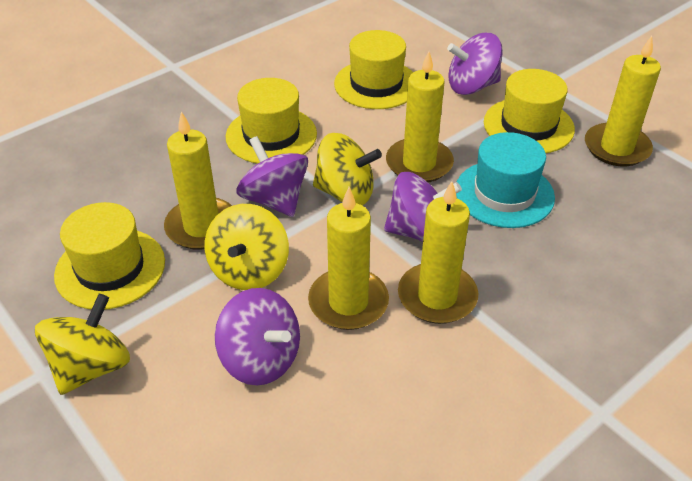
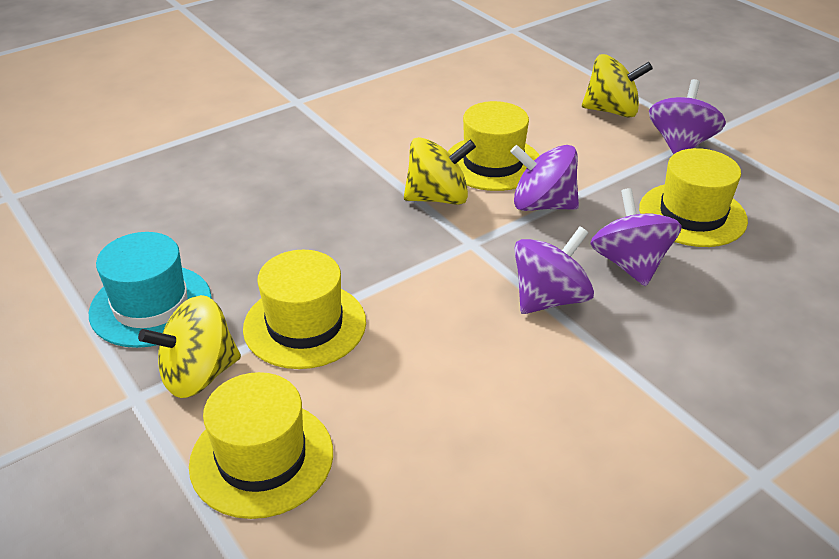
yellow candle: [164,111,232,250] [308,187,389,330] [386,51,454,182] [398,181,478,324] [585,36,661,166] = 5 -> none = 0

